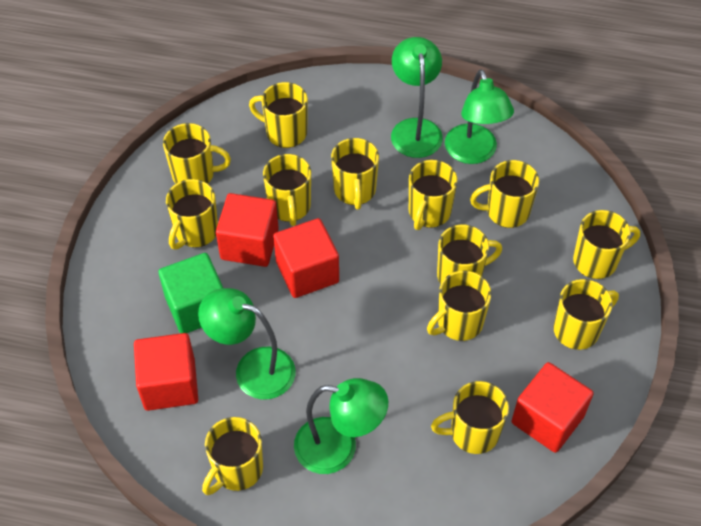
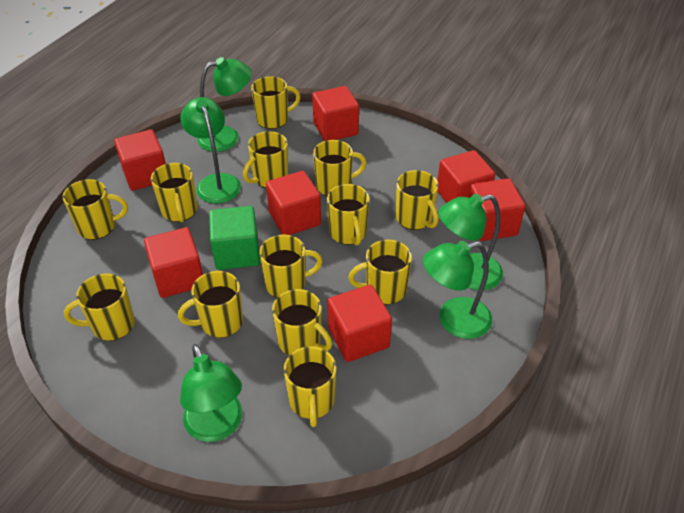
green lamp: [198,288,295,400] [294,378,388,474] [391,37,443,158] [445,70,514,164] = 4 -> [180,97,241,203] [180,344,242,442] [197,57,252,152] [423,241,492,339] [439,194,503,290] = 5
red cube: [134,333,198,411] [216,193,279,267] [273,218,339,298] [512,362,594,453] = 4 -> [114,129,166,191] [144,227,203,298] [266,171,321,235] [312,86,359,141] [328,285,392,362] [437,150,495,203] [469,178,525,241] = 7

